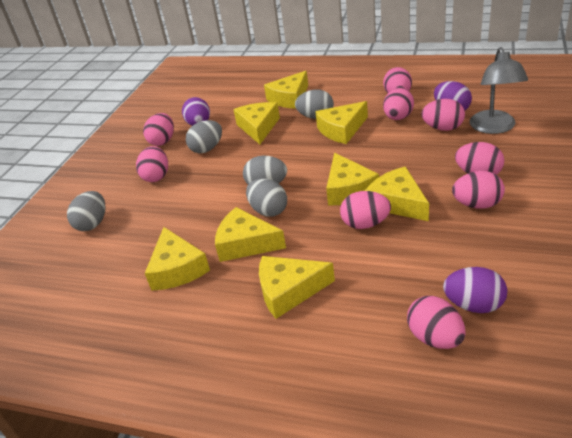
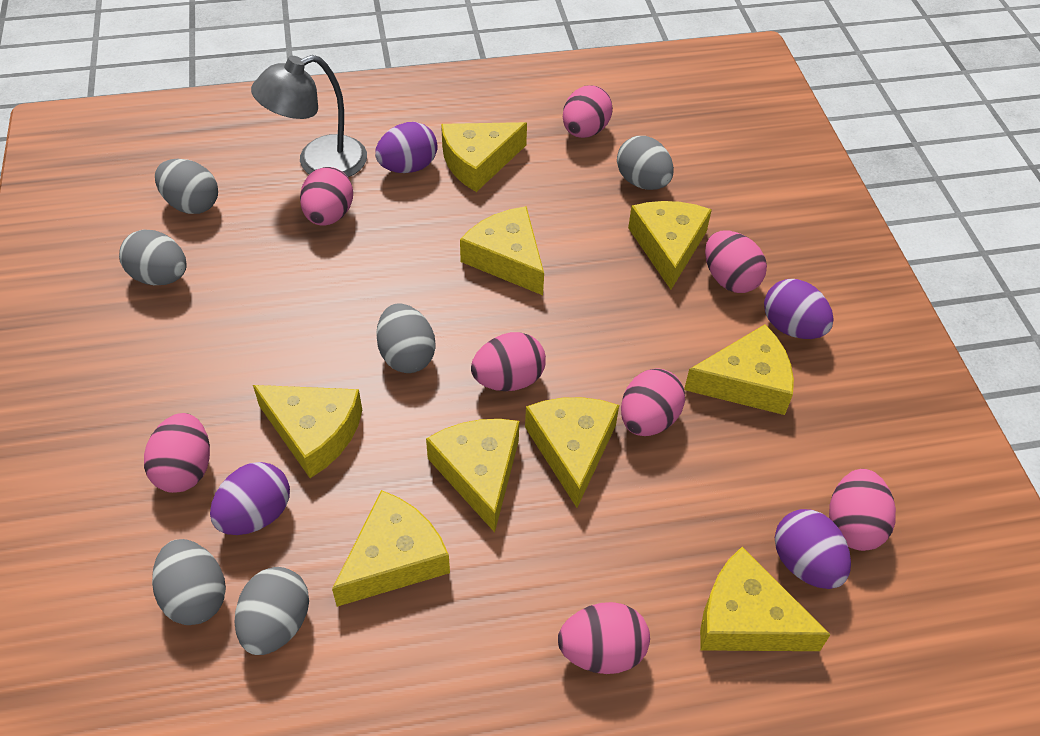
grey egg: [67,191,106,231] [186,120,222,153] [243,155,287,184] [246,178,287,217] [295,89,334,119] = 5 -> [119,230,187,285] [152,539,226,625] [155,159,218,214] [234,567,309,655] [376,303,436,373] [617,136,674,190] = 6
pink egg: [136,146,168,182] [143,113,174,146] [340,191,391,229] [383,67,412,93] [383,88,414,120] [407,296,466,349] [421,99,465,131] [452,171,505,209] [455,142,504,175] = 9 -> [144,413,210,493] [300,167,353,226] [471,332,546,391] [558,602,650,674] [563,85,613,138] [621,368,685,436] [705,231,767,293] [829,469,896,551] = 8
purple egg: [182,97,210,126] [434,81,472,111] [443,267,507,313] = 3 -> [210,462,290,535] [375,122,438,173] [764,279,833,339] [775,509,851,589] = 4
yellow cheese: [145,227,210,291] [215,207,286,262] [233,102,280,144] [259,256,335,319] [264,71,308,109] [315,101,368,144] [326,153,379,206] [365,167,429,221] = 8 -> [253,385,362,478] [332,490,450,607] [426,419,519,532] [441,122,527,192] [460,206,544,295] [525,397,619,508] [628,201,712,290] [684,324,794,415] [700,547,830,651] = 9

